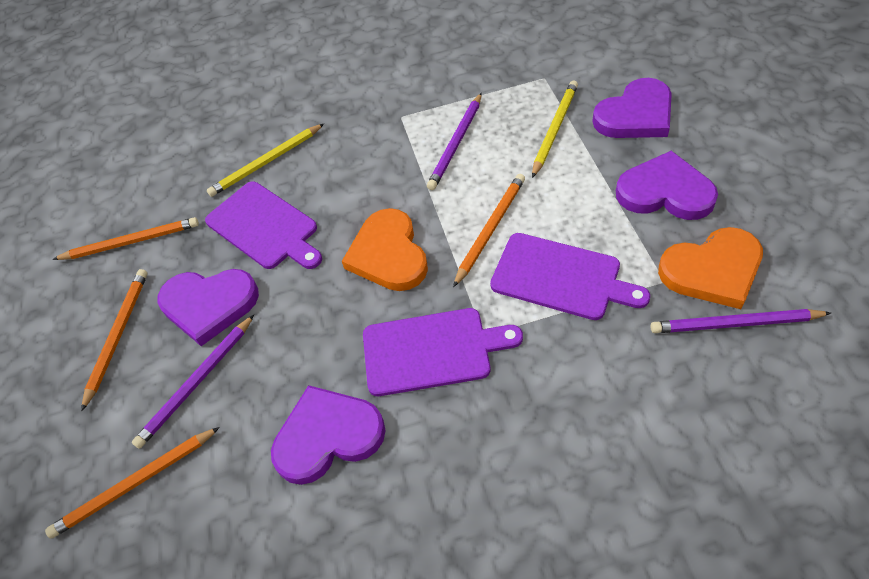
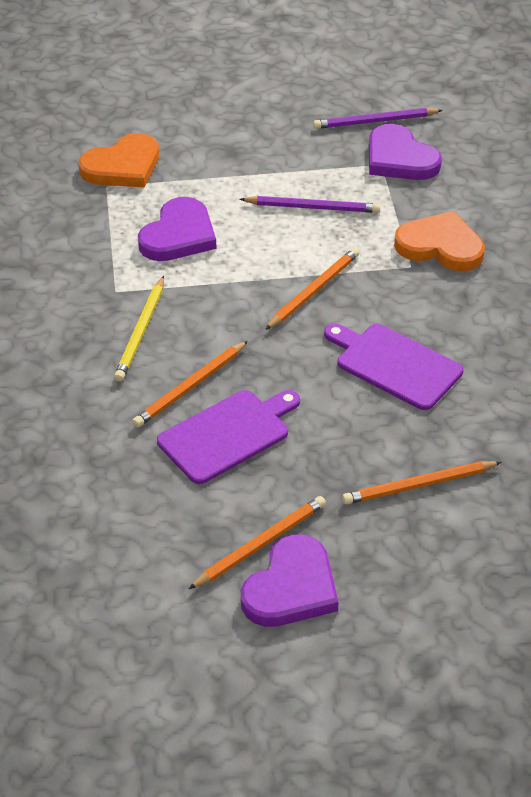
purple cutting board: [205,182,322,269] [363,308,523,396] [490,233,650,320] = 3 -> [157,390,300,484] [324,324,464,410] = 2
purple heart: [158,269,259,346] [271,385,386,485] [592,78,672,138] [616,151,718,220] = 4 -> [138,197,216,261] [241,534,339,627] [369,124,442,180] = 3
purple pencil: [132,315,254,449] [427,93,482,190] [650,309,831,333] = 3 -> [240,196,381,213] [313,108,443,129] = 2
yellow pencil: [207,124,324,197] [532,81,578,178] = 2 -> [114,276,164,381] = 1

